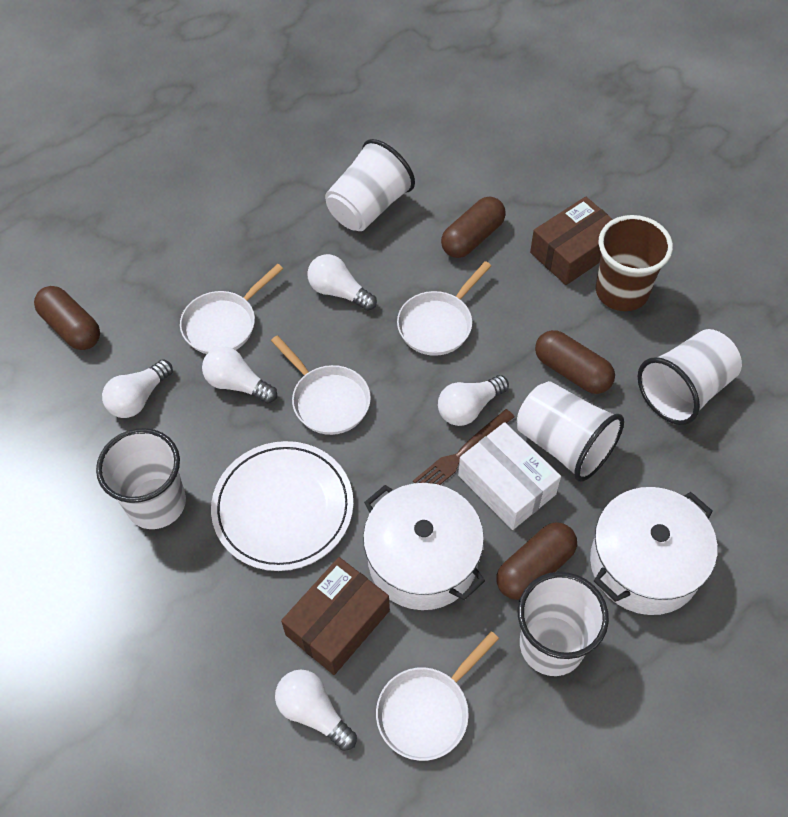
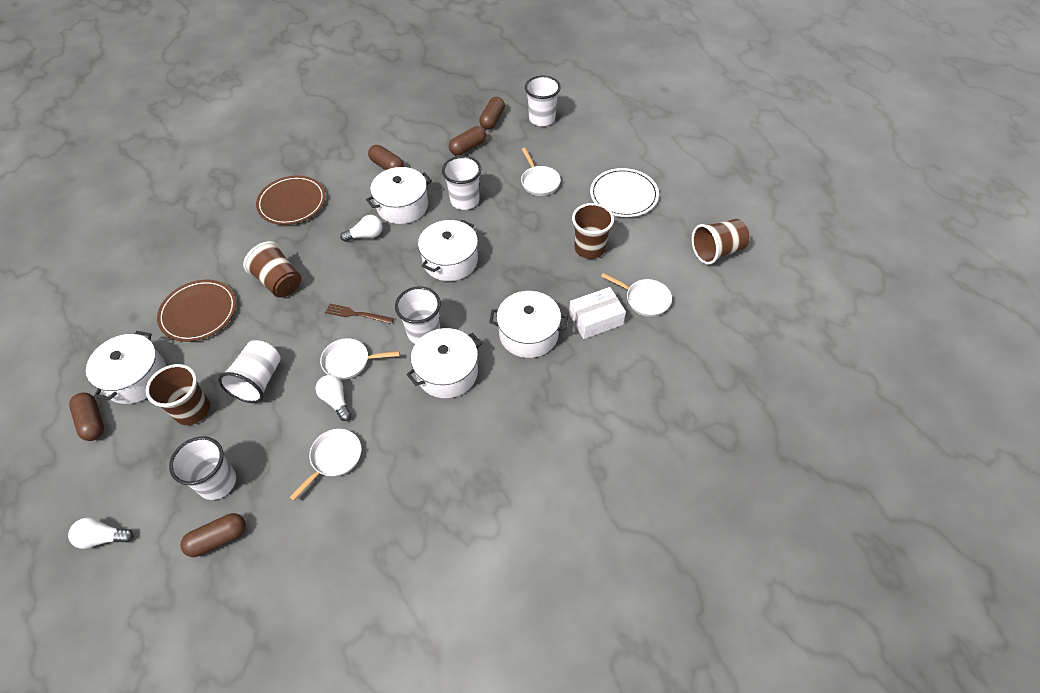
brown box: [281,557,390,675] [530,197,613,285] = 2 -> none = 0
brown capsule: [34,286,100,350] [441,197,506,258] [497,522,577,600] [535,330,615,394] = 4 -> [69,393,104,441] [181,513,246,557] [368,145,404,170] [449,126,486,156] [479,97,505,130] = 5
brown cup: [596,215,673,311] = 1 -> [146,364,210,425] [243,241,301,297] [572,203,614,259] [692,219,750,265] = 4
brown plate: none = 0 -> [157,280,236,342] [256,175,326,225] = 2
white light bulb: [102,359,173,418] [202,347,277,403] [275,670,357,751] [307,254,377,311] [438,375,509,426] = 5 -> [68,518,134,549] [316,375,351,421] [340,215,382,242] = 3
white pot: [363,483,485,610] [590,487,717,615] = 2 -> [86,331,166,404] [366,167,432,224] [406,328,482,398] [418,220,478,281] [489,291,568,358] = 5

